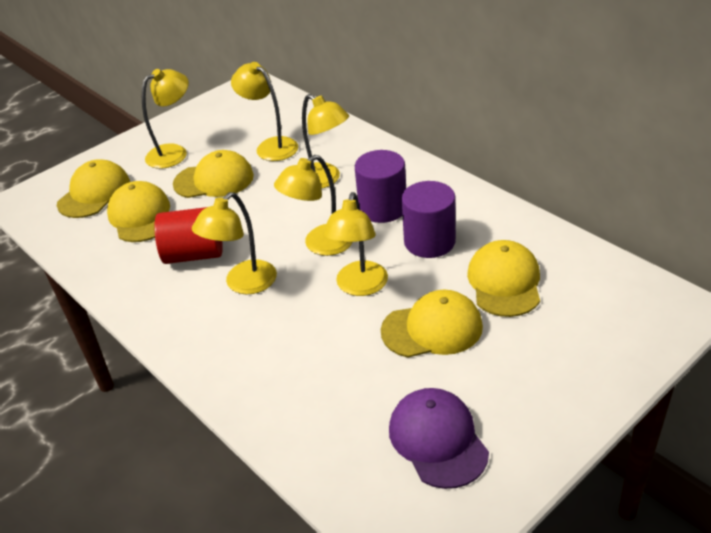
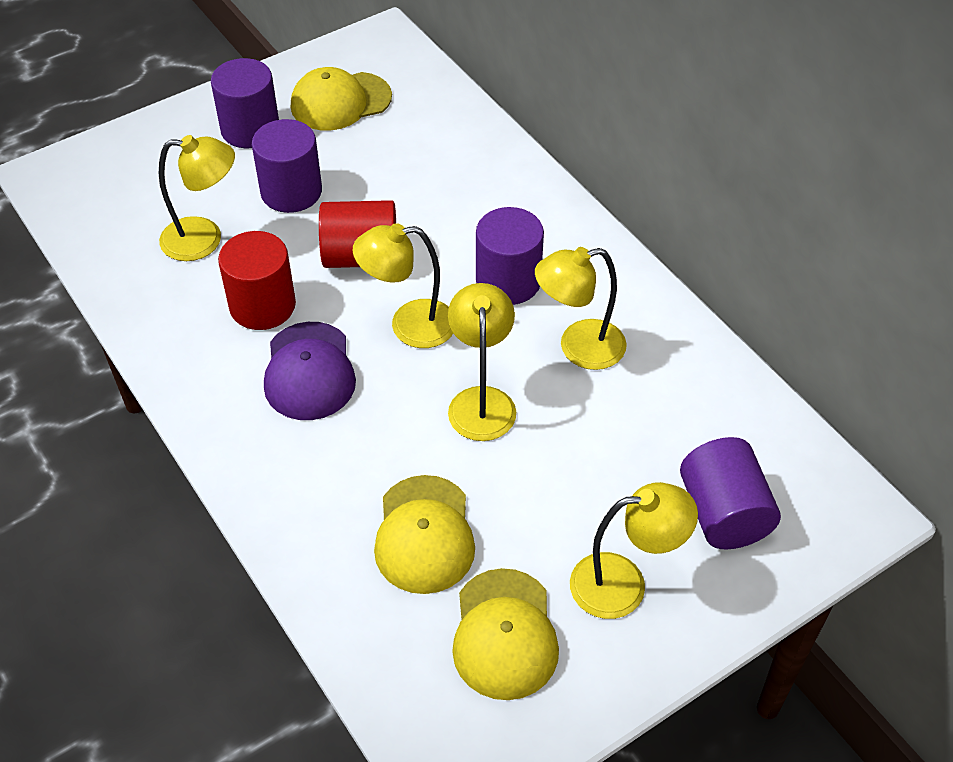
purple cylinder: [355,150,406,223] [402,181,456,258] = 2 -> [211,58,279,148] [252,119,322,213] [476,207,544,305] [680,437,781,549] = 4
red cylinder: [154,207,223,264] = 1 -> [218,231,296,330] [319,200,396,268] = 2
yellow cap: [57,159,130,218] [107,181,170,242] [173,150,254,198] [381,290,483,357] [467,240,540,317] = 5 -> [291,67,392,131] [374,475,475,594] [452,568,559,700] = 3
yellow lamp: [142,69,189,169] [192,192,277,294] [231,62,298,161] [274,155,353,256] [302,94,349,189] [323,192,388,296] = 6 -> [159,135,235,261] [353,223,454,348] [448,283,516,441] [535,247,627,370] [570,482,698,619] = 5

